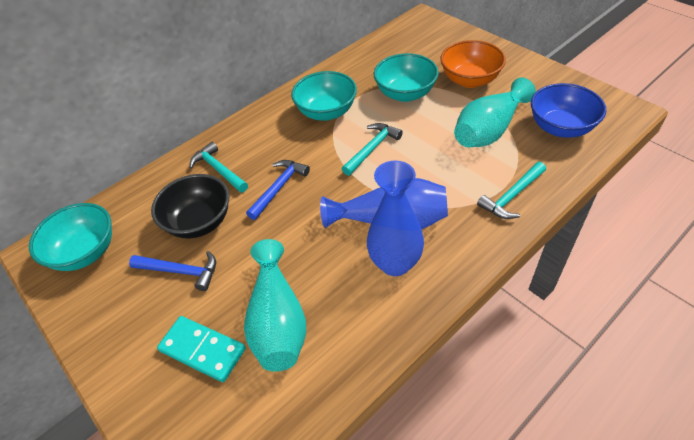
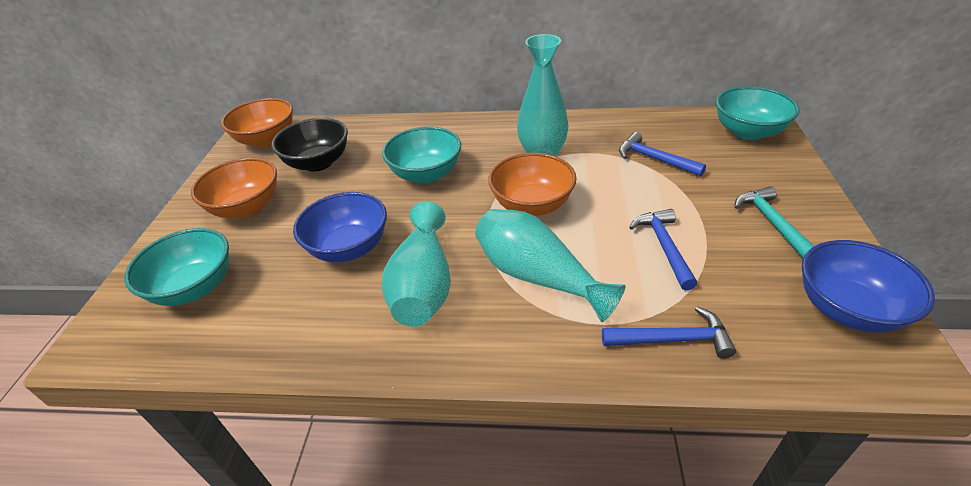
blue bowl: [531,83,606,138] = 1 -> [293,192,387,262] [802,240,935,333] = 2
blue hammer: [129,251,216,291] [246,160,310,220] = 2 -> [602,306,736,359] [619,132,706,177] [629,209,697,291] = 3
blue vase: [320,178,448,229] [367,161,424,276] = 2 -> none = 0
orange bowl: [440,40,506,88] = 1 -> [191,158,277,218] [221,98,293,148] [488,153,577,216] = 3
turquoise domino: [157,316,246,382] = 1 -> none = 0
turquoise hammer: [189,142,248,193] [342,123,403,176] [477,162,546,219] = 3 -> [734,186,814,258] = 1
turquoise vase: [244,239,306,372] [454,78,536,147] = 2 -> [382,201,451,327] [475,209,626,322] [517,34,569,156] = 3

